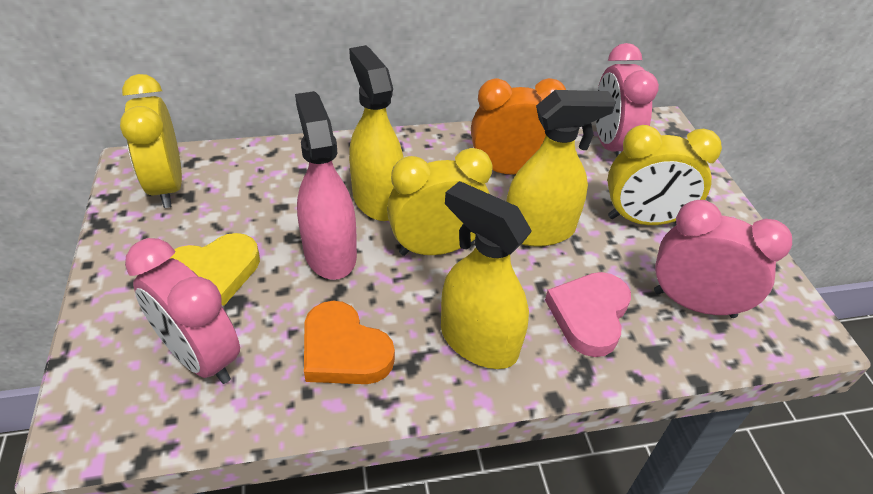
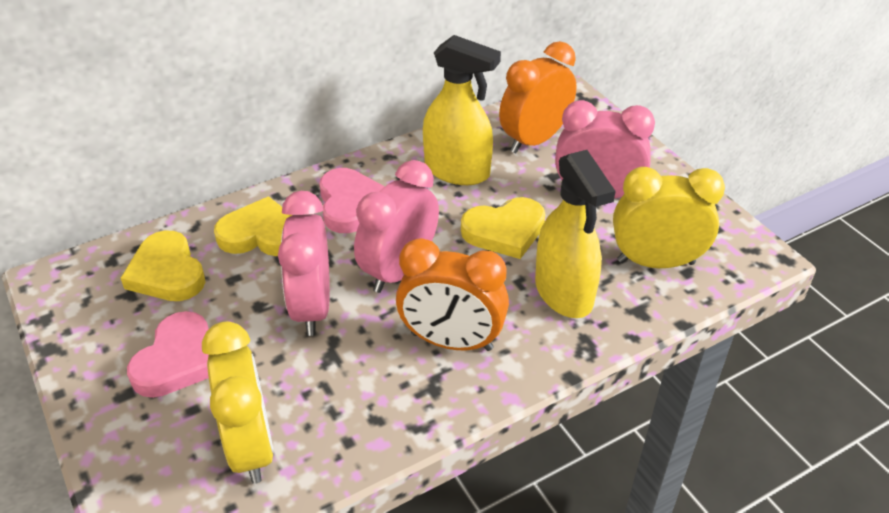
orange clock: [471,78,566,175] = 1 -> [396,238,509,351] [499,41,577,153] = 2
orange heart: [304,301,395,384] = 1 -> none = 0
pink heart: [545,272,631,357] = 1 -> [127,311,209,398] [319,168,385,233] = 2
pink spray bottle: [295,91,357,280] = 1 -> none = 0
yellow clock: [120,74,182,208] [387,148,493,256] [607,125,722,225] = 3 -> [202,321,274,484] [613,167,725,268] = 2
yellow heart: [169,233,260,306] = 1 -> [120,231,206,301] [214,196,292,256] [461,197,545,259] = 3
yellow spray bottle: [349,45,404,221] [441,181,532,369] [506,90,616,247] = 3 -> [423,35,501,185] [535,150,616,318] = 2

